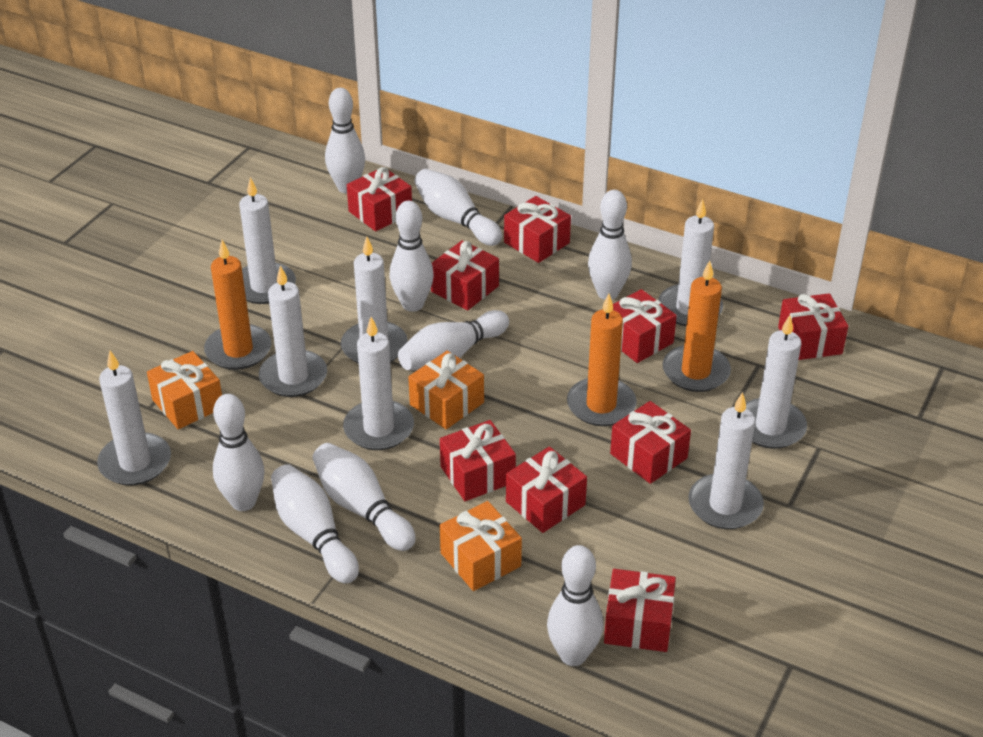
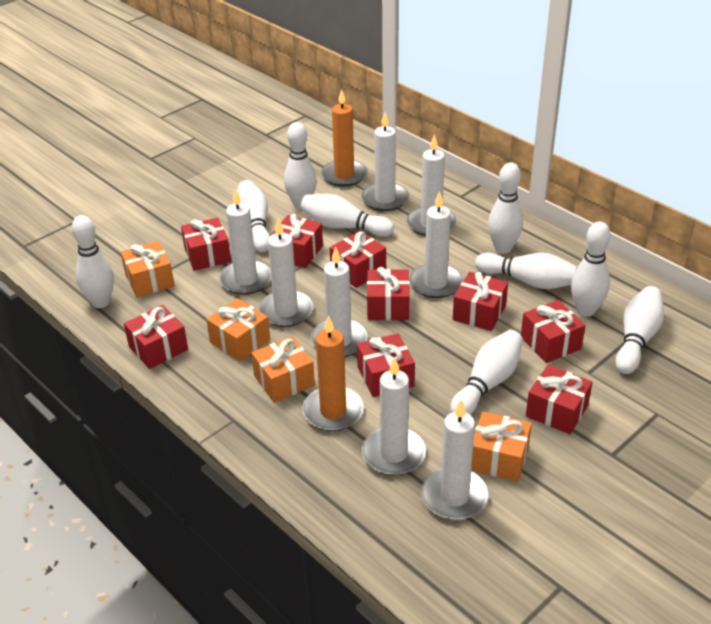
orange candle: [204,240,272,370] [567,294,637,426] [662,261,731,392] = 3 -> [303,315,364,431] [321,89,367,187] = 2
orange gift: [147,351,222,429] [408,351,484,429] [440,501,522,591] = 3 -> [121,241,175,297] [206,298,270,362] [251,336,315,403] [471,411,532,482] = 4

